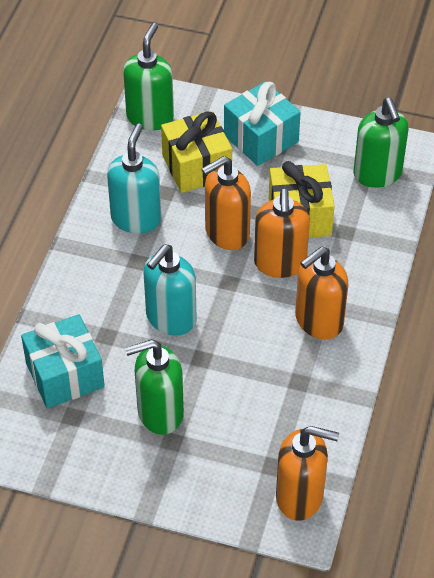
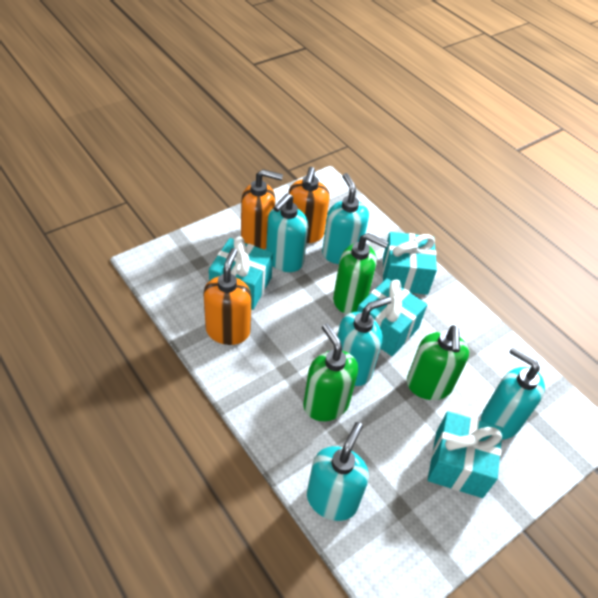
orange soap dispenser: [201,156,251,250] [254,189,310,278] [276,426,339,521] [295,246,348,339] = 4 -> [203,248,252,345] [241,169,283,249] [288,167,330,243] = 3
turquoise gift: [21,314,105,408] [224,81,301,166] = 2 -> [209,236,273,310] [357,278,427,356] [383,232,437,295] [428,411,503,498] = 4
turquoise soap dispenser: [107,123,161,233] [144,244,197,335] = 2 -> [266,193,308,272] [307,422,369,521] [322,173,369,264] [337,296,391,386] [481,346,545,440] = 5
yellow gift: [161,111,232,193] [269,161,335,238] = 2 -> none = 0

